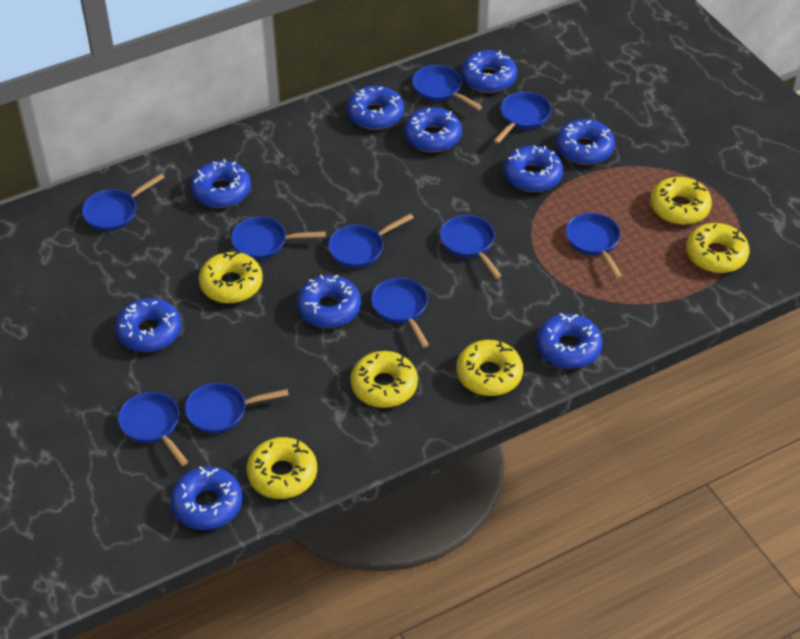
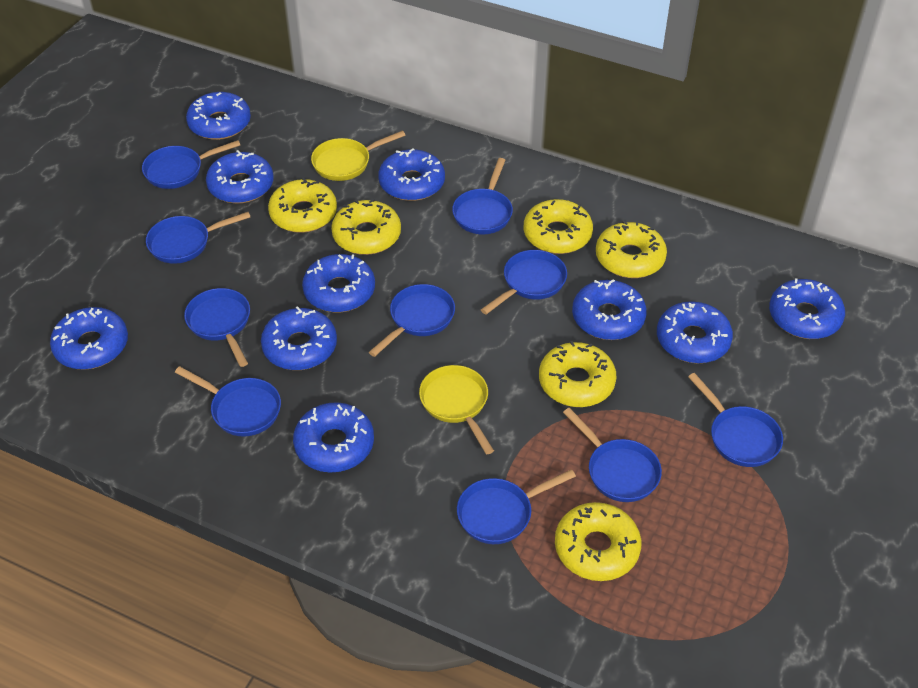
yellow pan: none = 0 -> [311,130,406,181] [419,365,494,454] = 2

